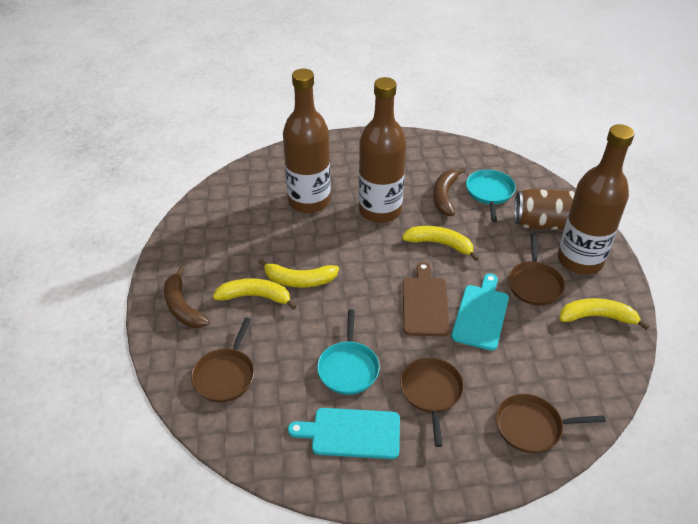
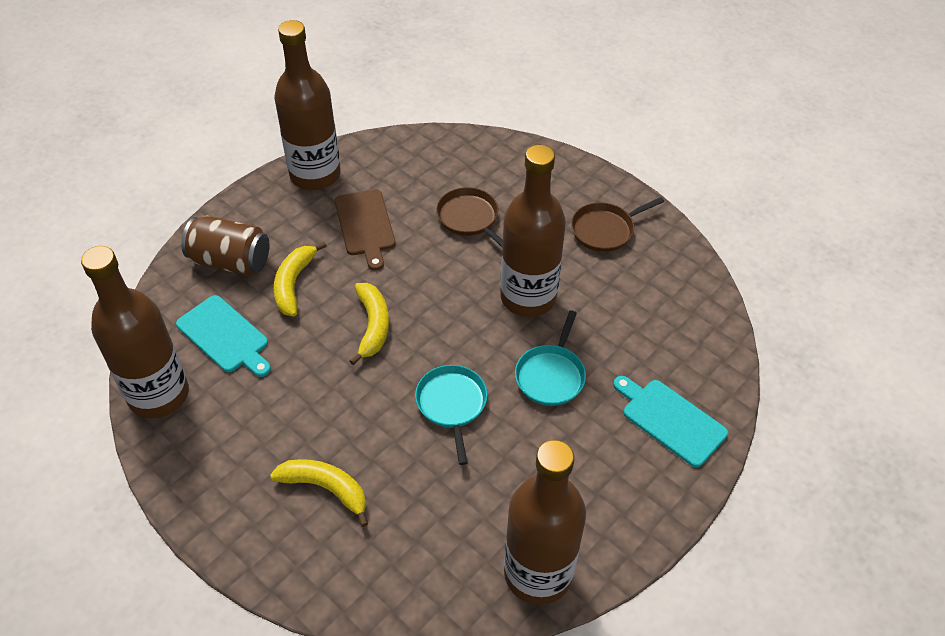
brown banana: [164,266,210,328] [433,168,466,216] = 2 -> none = 0
brown bottle: [283,69,331,213] [359,77,406,223] [557,124,635,275] = 3 -> [81,246,189,418] [274,20,341,190] [500,145,566,317] [504,440,586,605] = 4
brown pan: [191,317,255,402] [400,358,464,447] [496,394,606,453] [508,235,565,306] = 4 -> [436,187,503,247] [571,197,664,252] = 2
yellow banana: [213,278,297,310] [258,259,339,288] [402,226,479,261] [560,298,649,330] = 4 -> [270,459,368,527] [274,241,326,316] [350,283,389,365] = 3

